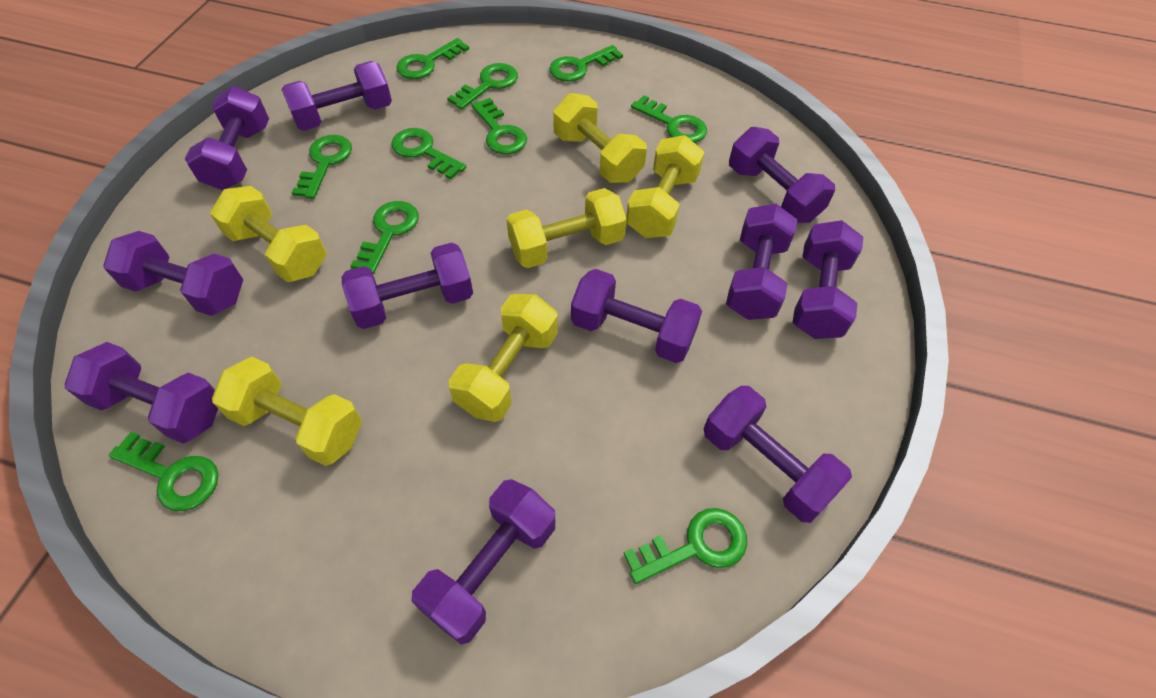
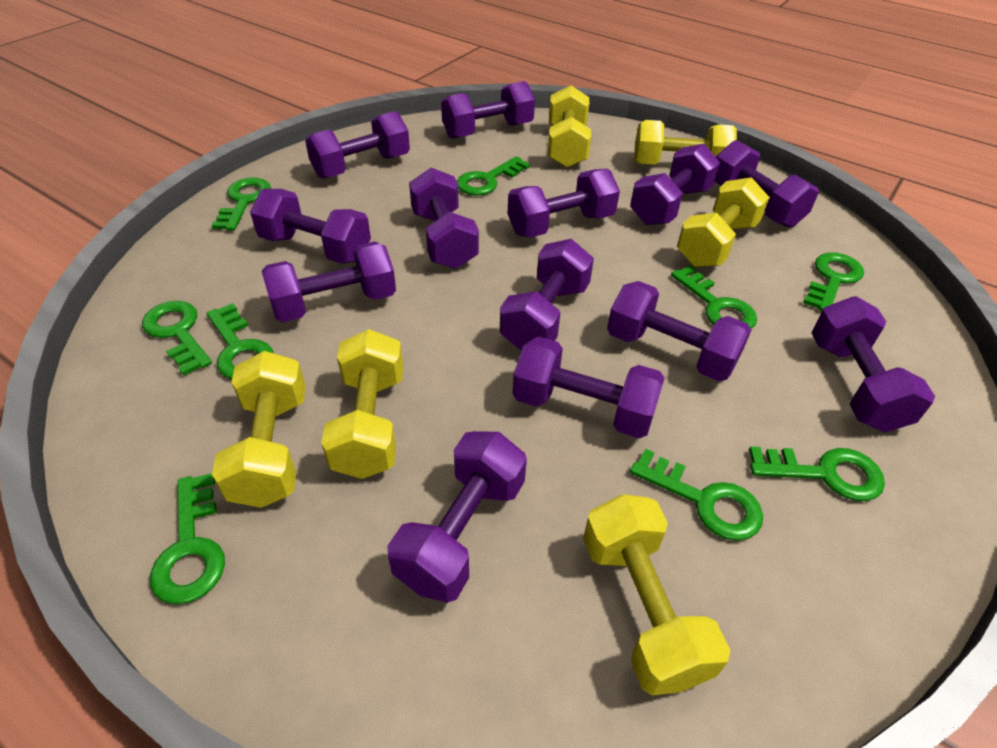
green key: [109,432,218,511] [291,135,352,199] [350,201,419,274] [391,128,466,179] [396,38,469,79] [447,63,518,110] [471,98,527,154] [549,45,623,82] [623,508,747,584] [631,95,707,143] = 10 -> [142,301,212,375] [150,473,225,604] [207,303,273,379] [211,177,271,231] [457,156,530,195] [630,449,763,541] [671,265,757,329] [749,446,885,501] [803,252,864,311] = 9
purple dumbbell: [65,342,218,443] [103,231,243,316] [185,86,269,190] [281,61,392,131] [342,243,473,329] [412,479,555,645] [571,269,702,363] [704,386,852,523] [726,204,798,320] [729,127,835,223] [792,220,863,339] = 11 -> [250,188,371,264] [262,241,396,322] [305,111,410,179] [387,431,527,603] [409,168,479,269] [441,81,535,139] [500,239,594,351] [508,169,620,238] [513,337,665,438] [607,281,751,381] [630,144,720,225] [715,140,819,228] [812,297,935,433] = 13

